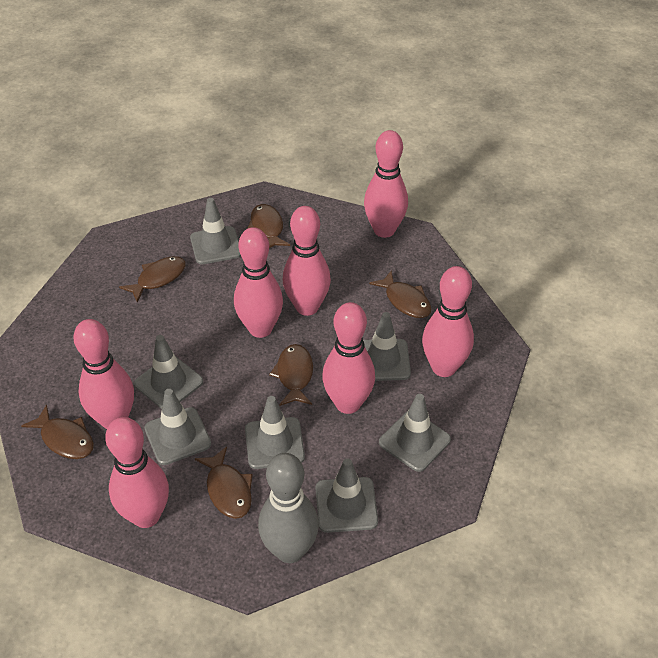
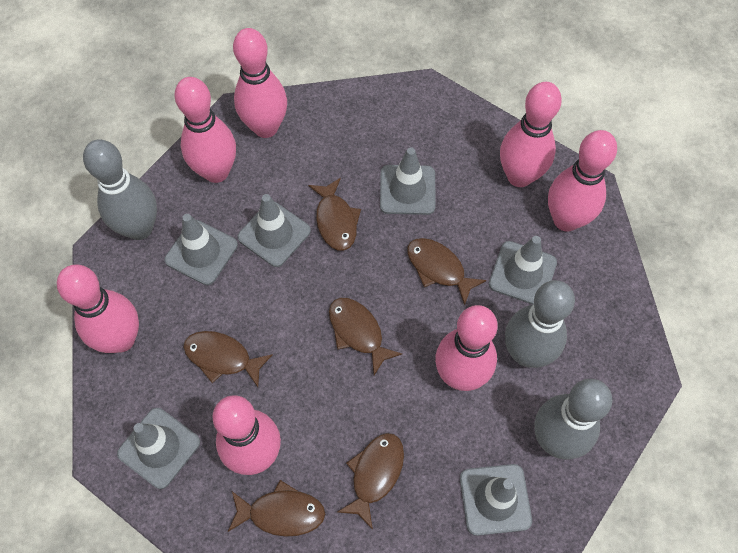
grey bowling pin: [258,453,319,563] = 1 -> [83,140,157,240] [505,280,575,368] [534,379,612,459] = 3
grey traffic cone: [134,335,203,409] [144,389,211,465] [190,198,241,264] [245,396,305,469] [315,458,378,533] [363,312,411,381] [379,394,451,472] = 7 -> [117,408,200,489] [164,214,238,285] [238,194,311,267] [380,147,436,215] [460,464,532,536] [489,236,557,305] = 6

